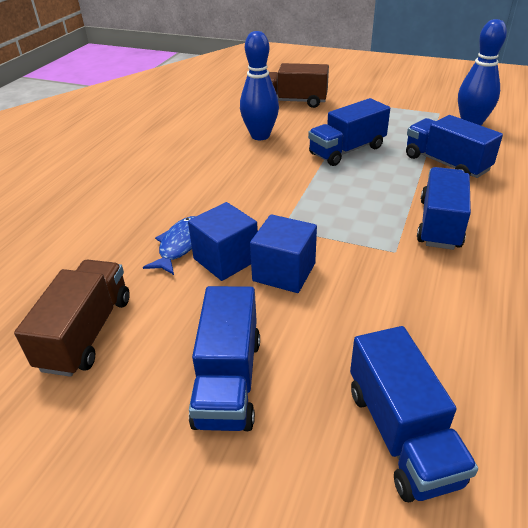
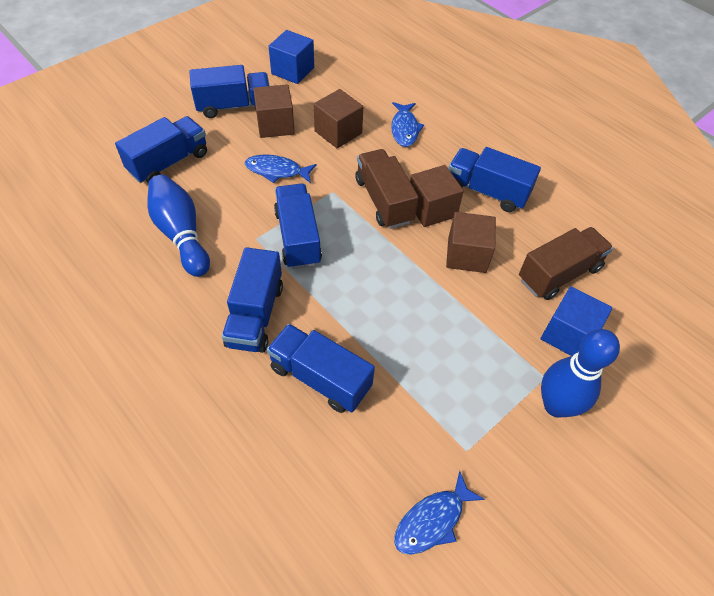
blue fish: [143,216,196,275] = 1 -> [245,155,317,183] [391,102,424,147] [394,471,485,555] = 3
blue truck: [189,286,260,431] [308,98,390,166] [350,326,478,502] [406,115,503,178] [417,167,471,250] = 5 -> [115,116,207,183] [189,65,270,118] [222,247,283,353] [267,324,375,413] [274,183,322,269] [448,147,541,212] = 6
brown cube: none = 0 -> [253,84,295,138] [314,89,363,148] [410,165,464,227] [446,212,496,273] = 4

